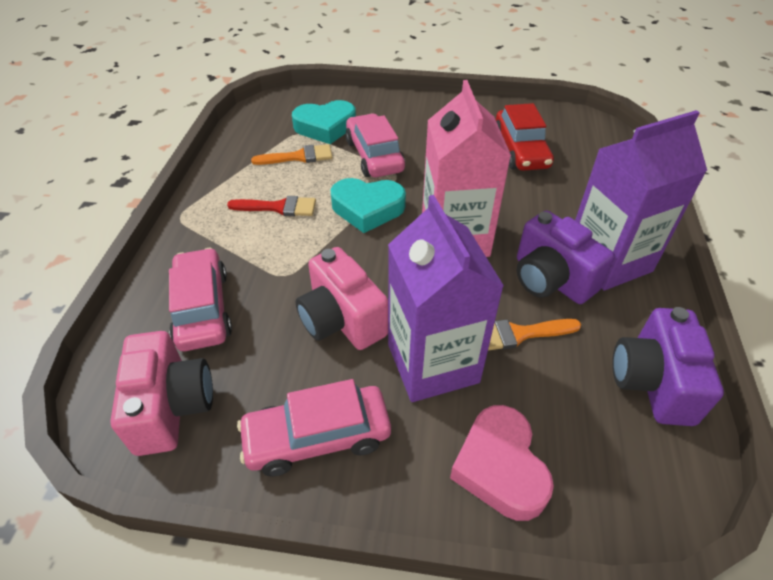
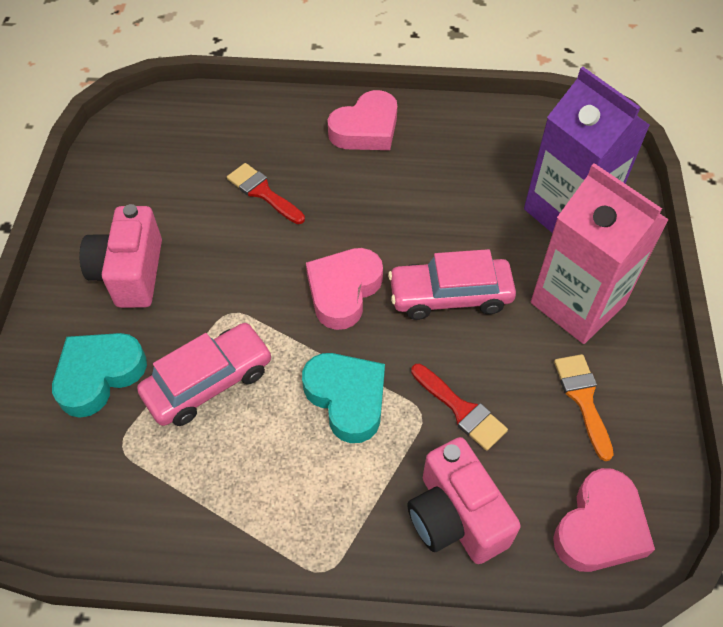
orange brush: [251,144,332,165] [488,319,581,351] = 2 -> [554,354,614,461] = 1
pink car: [169,248,232,351] [237,379,391,476] [345,114,405,177] = 3 -> [137,323,272,426] [388,249,516,320] = 2
pink heart: [450,405,554,521] = 1 -> [306,248,383,330] [328,90,397,150] [553,468,655,572] = 3
purple camera: [517,210,615,304] [612,307,724,426] = 2 -> none = 0
purple carton: [388,195,504,402] [575,110,707,291] = 2 -> [524,67,650,233] = 1
red brush: [227,196,316,216] = 1 -> [227,163,305,224] [411,364,508,451] = 2
red car: [496,103,554,171] = 1 -> none = 0

